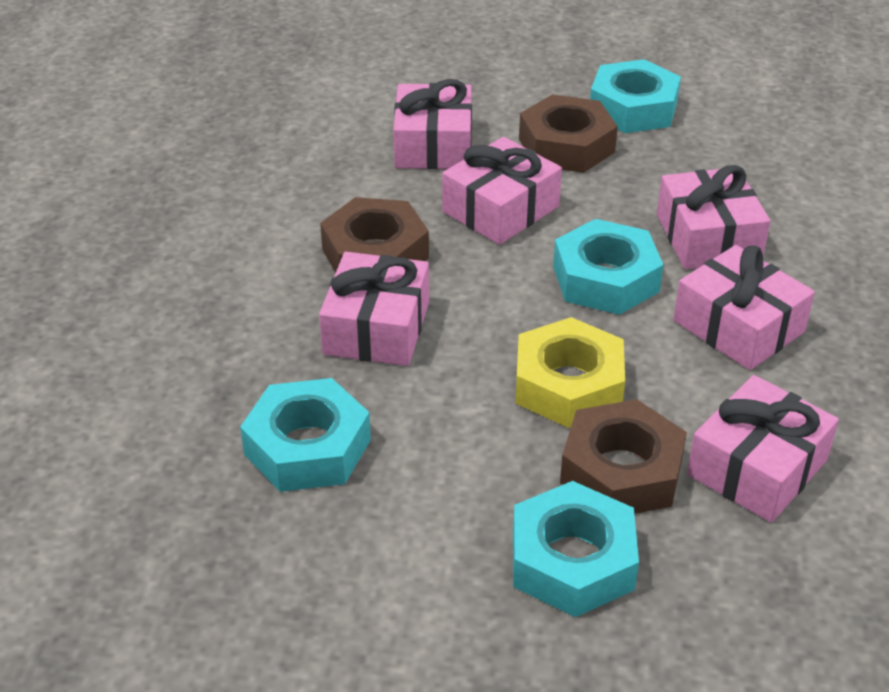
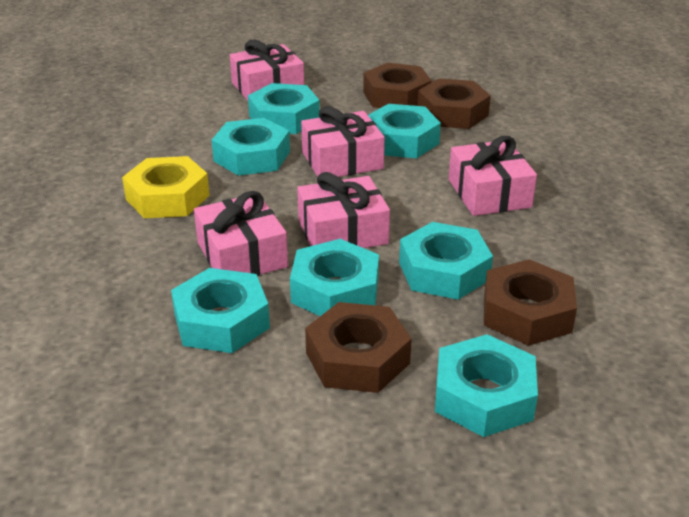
brown nut: [320,197,429,273] [519,94,618,173] [560,399,687,514] = 3 -> [305,302,412,393] [363,62,432,108] [417,78,491,129] [484,259,577,346] = 4
pink gift: [319,252,429,366] [393,79,472,169] [442,137,562,245] [657,165,770,269] [673,245,815,370] [687,375,839,523] = 6 -> [194,191,288,276] [230,40,304,101] [297,172,390,248] [301,106,385,177] [449,136,537,216] = 5
turquoise nut: [240,378,371,492] [513,481,639,617] [553,219,663,315] [590,59,681,133] = 4 -> [171,268,270,353] [212,118,290,176] [248,83,320,134] [290,239,379,316] [368,104,441,158] [399,222,493,300] [435,334,538,437] = 7

